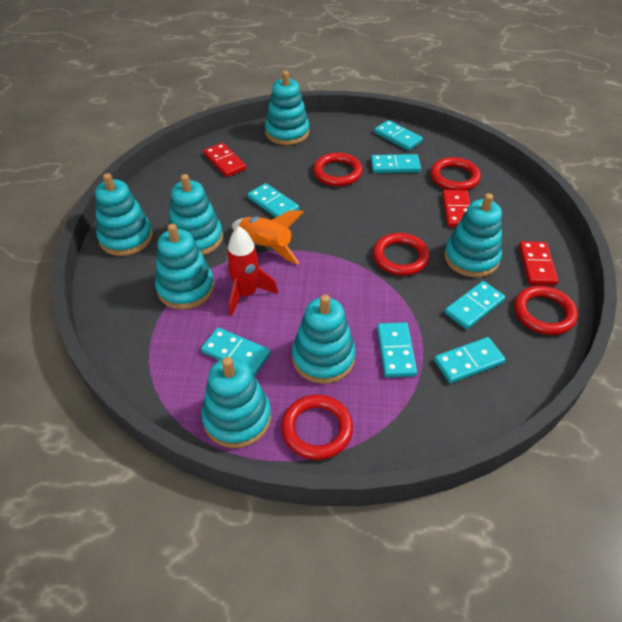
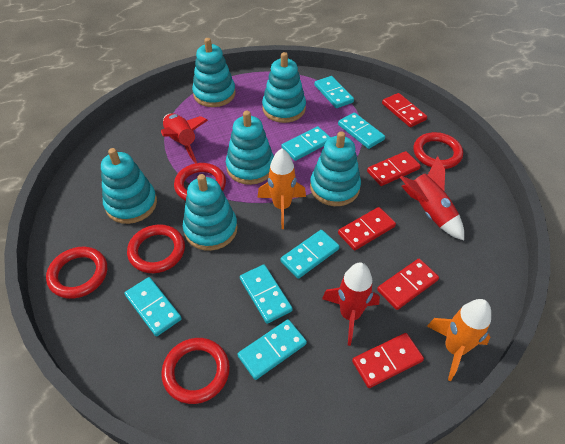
orange rocket: [232,210,304,264] = 1 -> [257,148,306,229] [427,299,491,381] = 2
red domino: [203,143,246,177] [442,190,470,227] [519,241,558,285] = 3 -> [338,207,396,251] [352,333,424,388] [367,151,421,186] [377,259,439,310] [382,93,427,127] = 5
red rocket: [226,226,278,316] = 1 -> [161,113,208,163] [322,262,380,346] [400,156,464,240] = 3
turquoise stacking toy: [95,173,153,256] [155,224,215,310] [169,174,223,255] [201,357,271,448] [265,71,309,145] [292,294,356,384] [444,193,502,277] = 7 -> [101,148,157,224] [183,174,238,251] [192,38,236,107] [226,111,274,185] [262,52,306,123] [310,131,361,206] = 6

